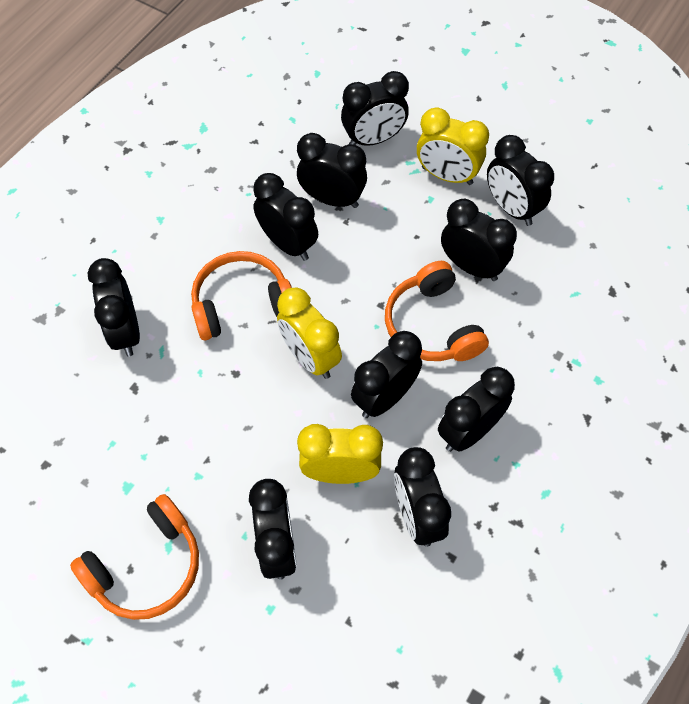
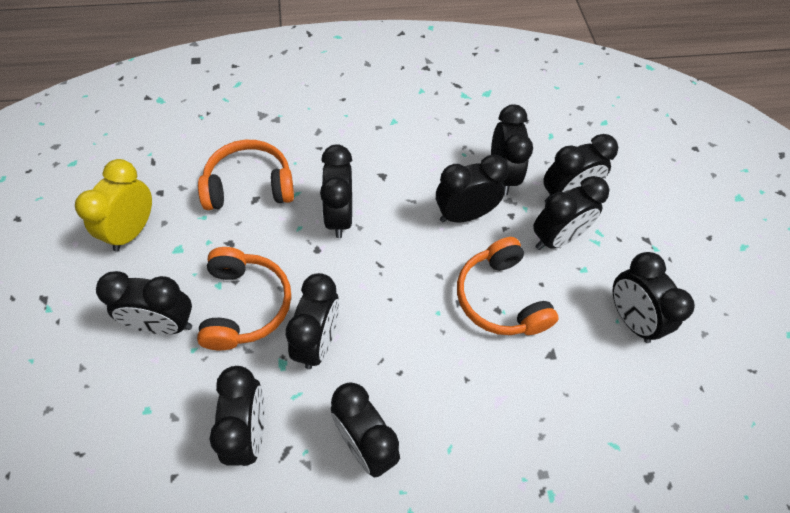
yellow clock: [277,288,342,379] [297,424,383,484] [417,107,489,185] = 3 -> [75,159,152,251] = 1

